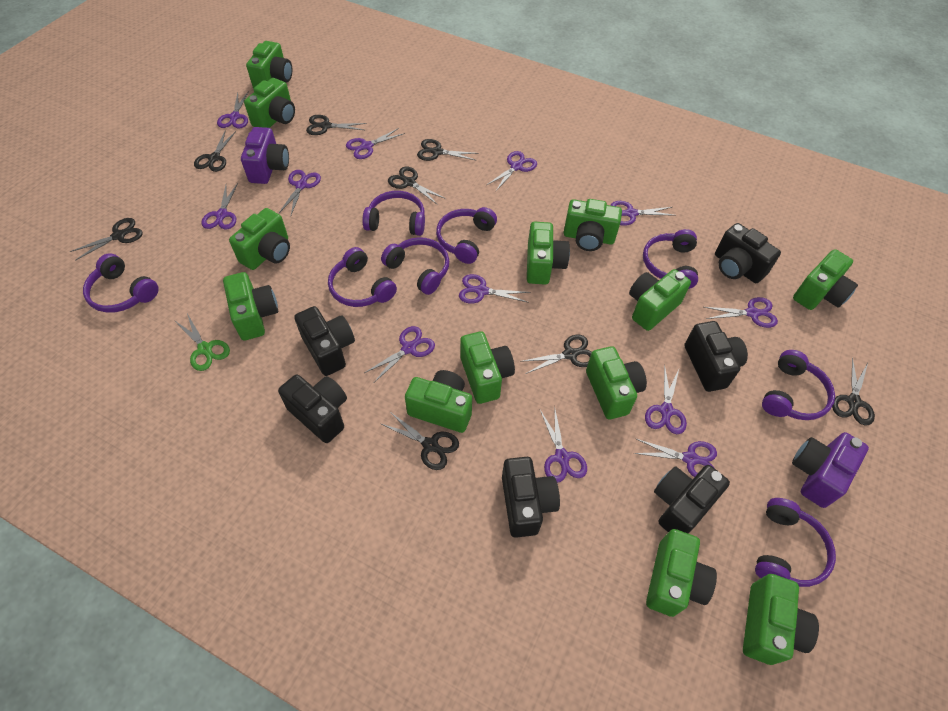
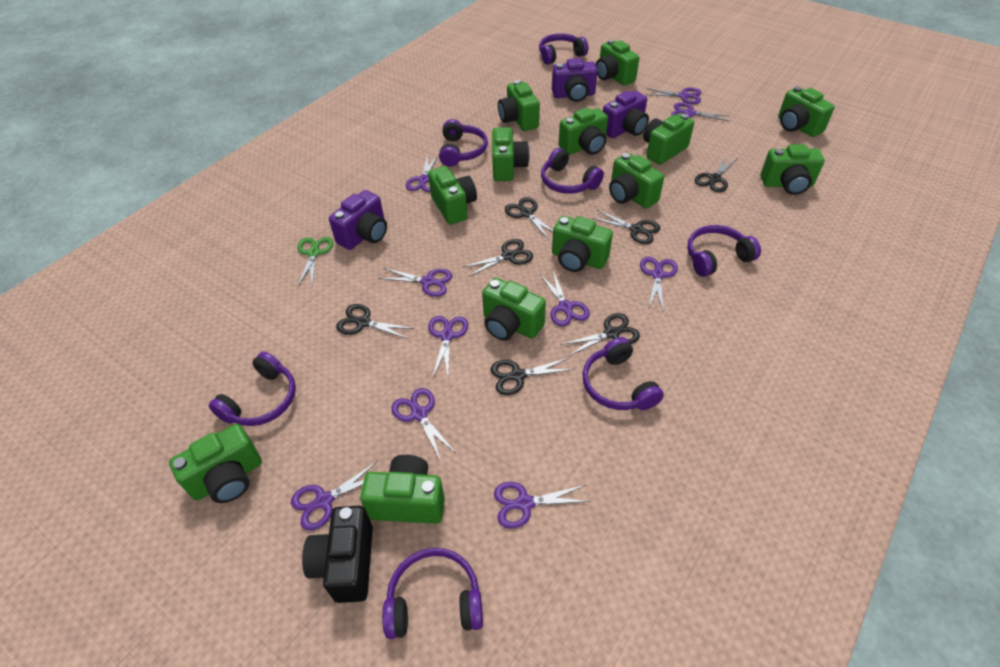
black camera: [278,374,347,443] [294,306,355,376] [502,457,560,538] [654,465,730,534] [684,321,748,392] [715,223,781,283] = 6 -> [302,506,373,603] = 1
black scissors: [70,218,143,261] [194,130,236,172] [306,115,366,135] [382,412,459,470] [388,167,446,205] [417,139,479,161] [520,335,592,374] [832,358,875,425] = 8 -> [336,304,414,339] [462,239,533,276] [490,358,575,395] [505,197,553,240] [561,313,640,356] [591,210,660,244] [695,155,738,192] = 7
purple camera: [241,127,289,184] [792,432,869,508] = 2 -> [329,190,387,250] [552,58,598,102] [603,91,649,138] = 3
purple headphones: [83,253,159,313] [328,247,397,307] [362,191,425,236] [381,237,449,295] [436,207,497,264] [643,229,698,289] [755,498,836,587] [762,350,835,420] = 8 -> [209,352,296,426] [382,548,483,639] [439,119,488,167] [539,33,588,64] [541,148,604,194] [582,337,664,410] [687,225,761,277] = 7
purple scissors: [201,183,238,229] [217,91,249,128] [279,170,321,215] [346,128,405,159] [364,326,435,382] [459,274,530,304] [487,151,537,191] [540,410,587,483] [610,201,676,226] [633,438,717,477] [645,364,687,434] [704,297,778,328] = 12 -> [291,461,378,530] [379,268,452,297] [391,388,456,461] [406,155,438,192] [428,316,468,378] [494,482,590,529] [540,271,590,326] [640,257,678,310] [646,88,701,104] [671,102,730,122] = 10

